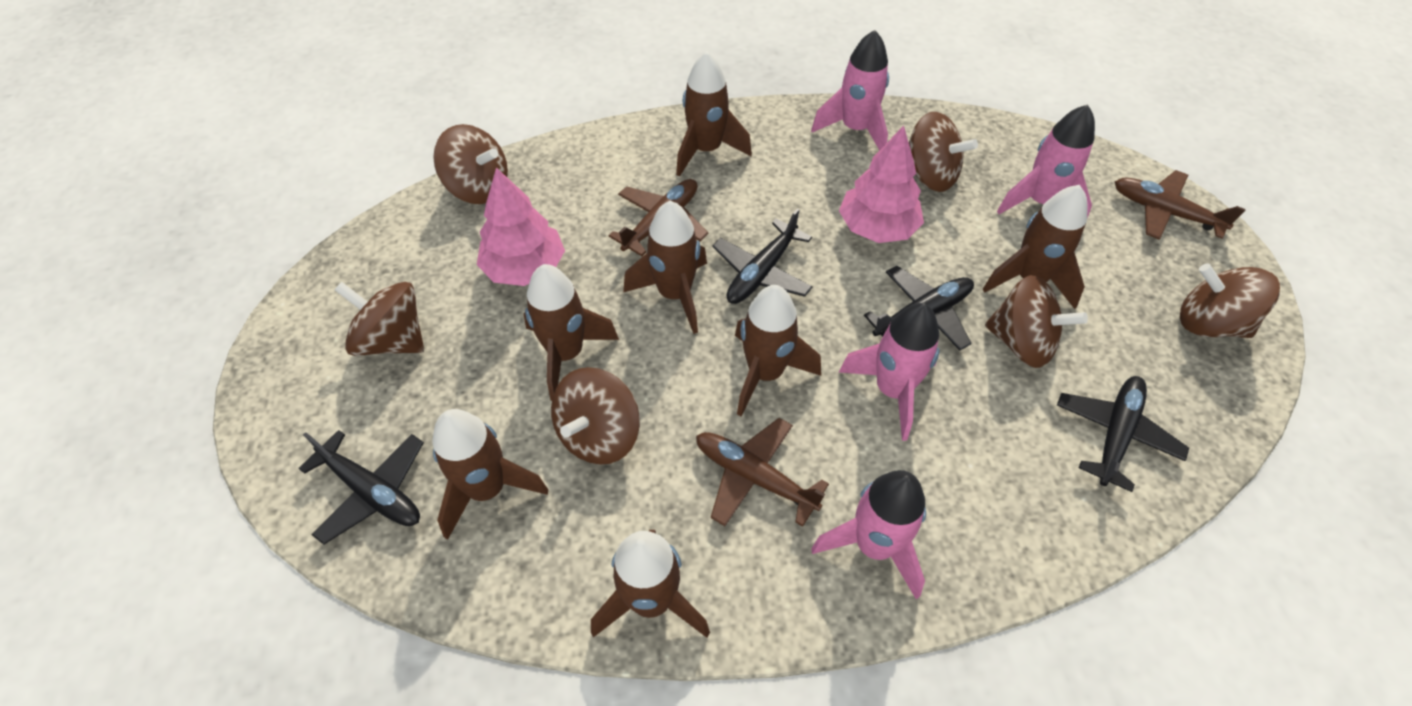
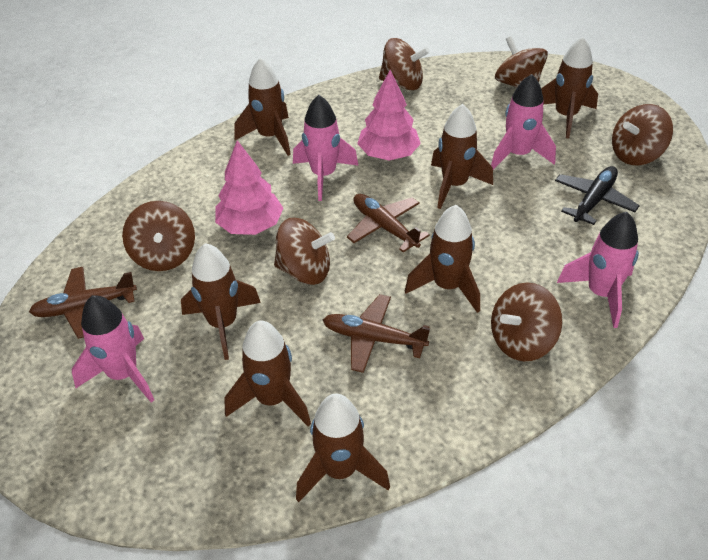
black plane: [298,430,424,545] [712,209,812,304] [864,266,974,350] [1057,376,1189,492] = 4 -> [555,166,640,225] = 1

